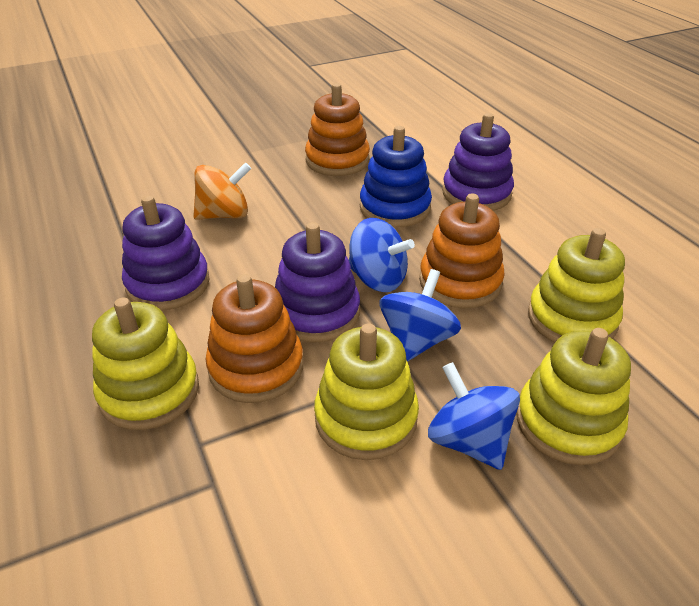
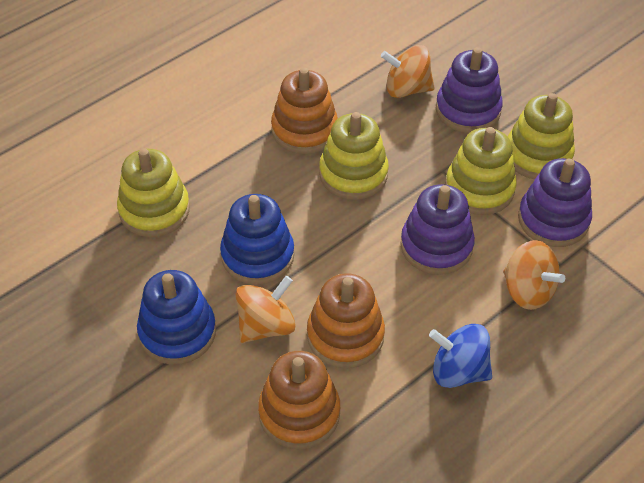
blue spinning top: [349,218,415,292] [380,269,461,362] [428,362,520,470] = 3 -> [429,324,492,388] = 1
blue stacking toy: [360,126,432,227] = 1 -> [137,270,216,365] [220,194,294,285] = 2
orange spinning top: [193,162,251,220] = 1 -> [235,276,296,343] [381,45,435,98] [503,240,565,310] = 3

